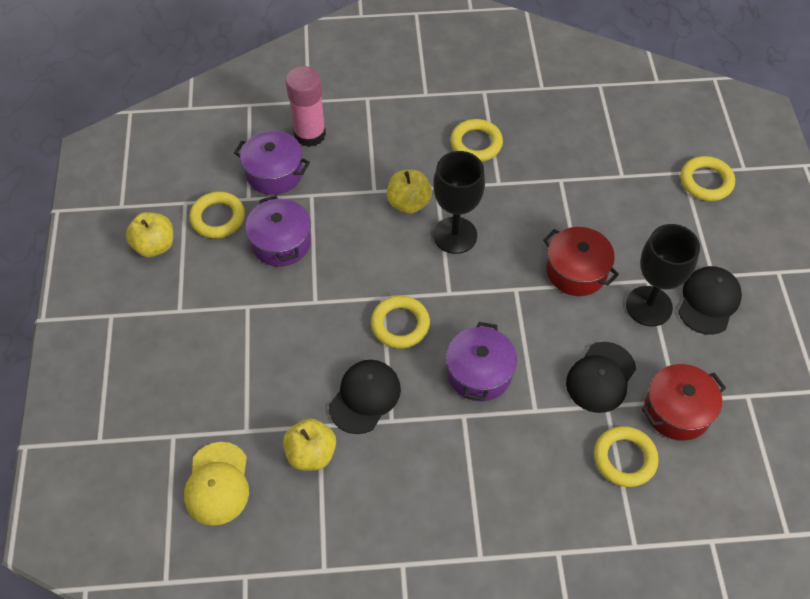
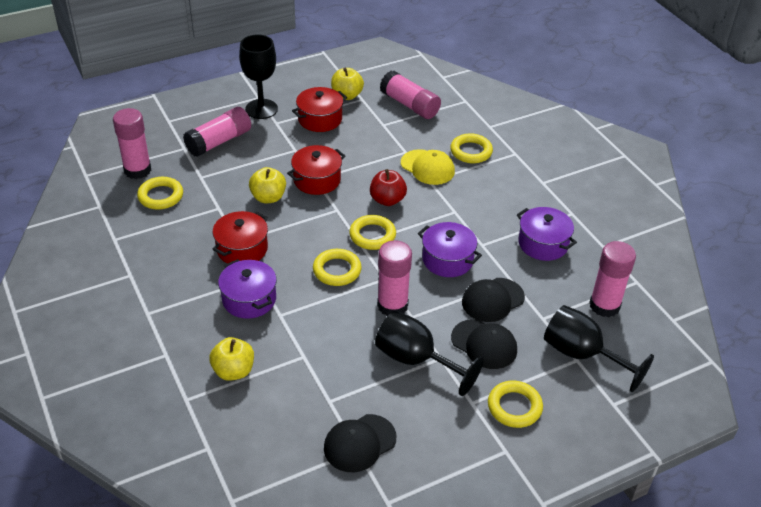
black goblet: [433,151,485,254] [626,224,700,326] = 2 -> [239,35,278,119] [375,311,483,396] [544,305,654,392] = 3
pink glue stick: [286,66,326,147] = 1 -> [113,108,151,179] [183,107,251,157] [377,240,412,316] [380,71,441,119] [589,241,636,317] = 5
red apple: none = 0 -> [370,169,407,206] = 1
red pot: [543,227,619,296] [642,364,726,440] = 2 -> [213,211,268,264] [287,145,345,195] [292,87,347,132] = 3

